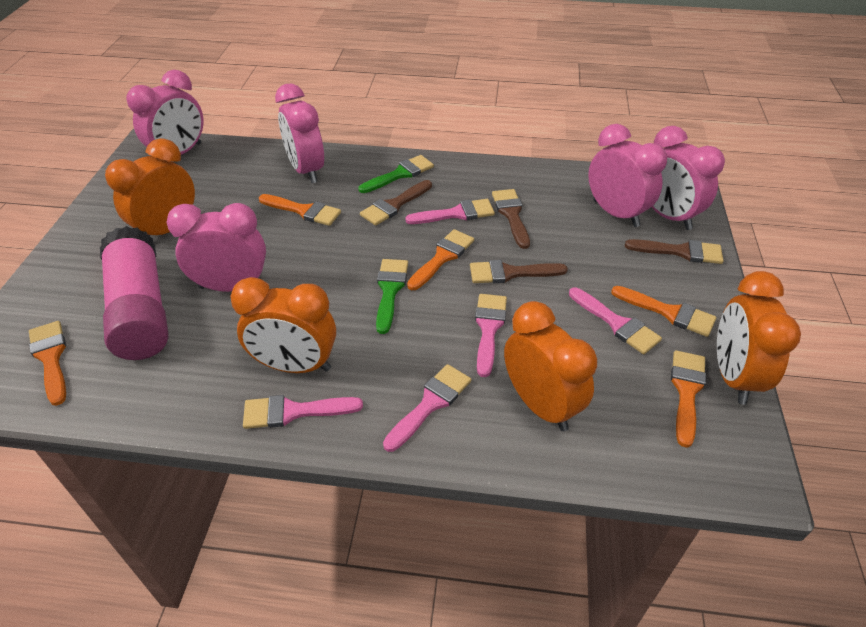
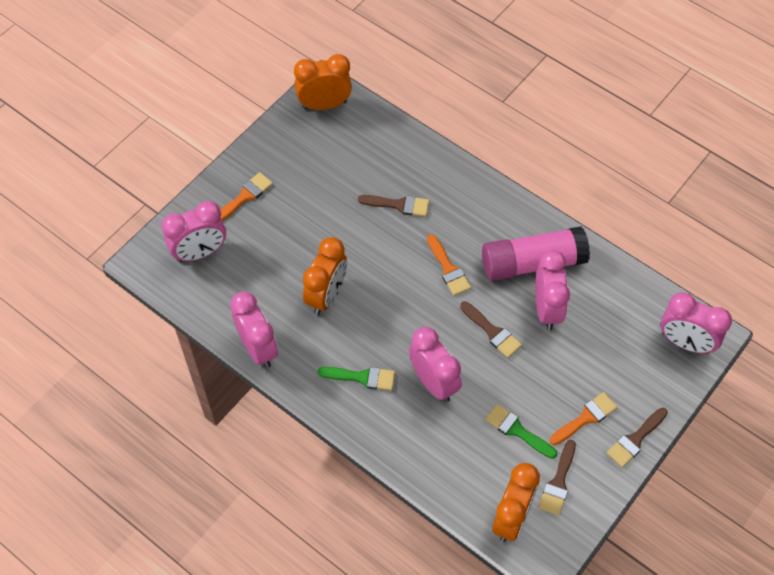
orange brush: [29,321,66,406] [259,194,341,226] [407,229,474,290] [611,286,716,337] [671,350,706,448] = 5 -> [220,172,273,221] [427,234,471,296] [550,392,618,445] = 3
orange clock: [105,138,195,237] [230,277,336,373] [504,301,597,431] [717,271,801,405] = 4 -> [294,54,352,110] [303,237,347,315] [492,463,540,542] = 3
pink brush: [243,395,363,429] [383,364,471,452] [405,199,495,224] [475,294,507,377] [569,287,662,354] = 5 -> none = 0

